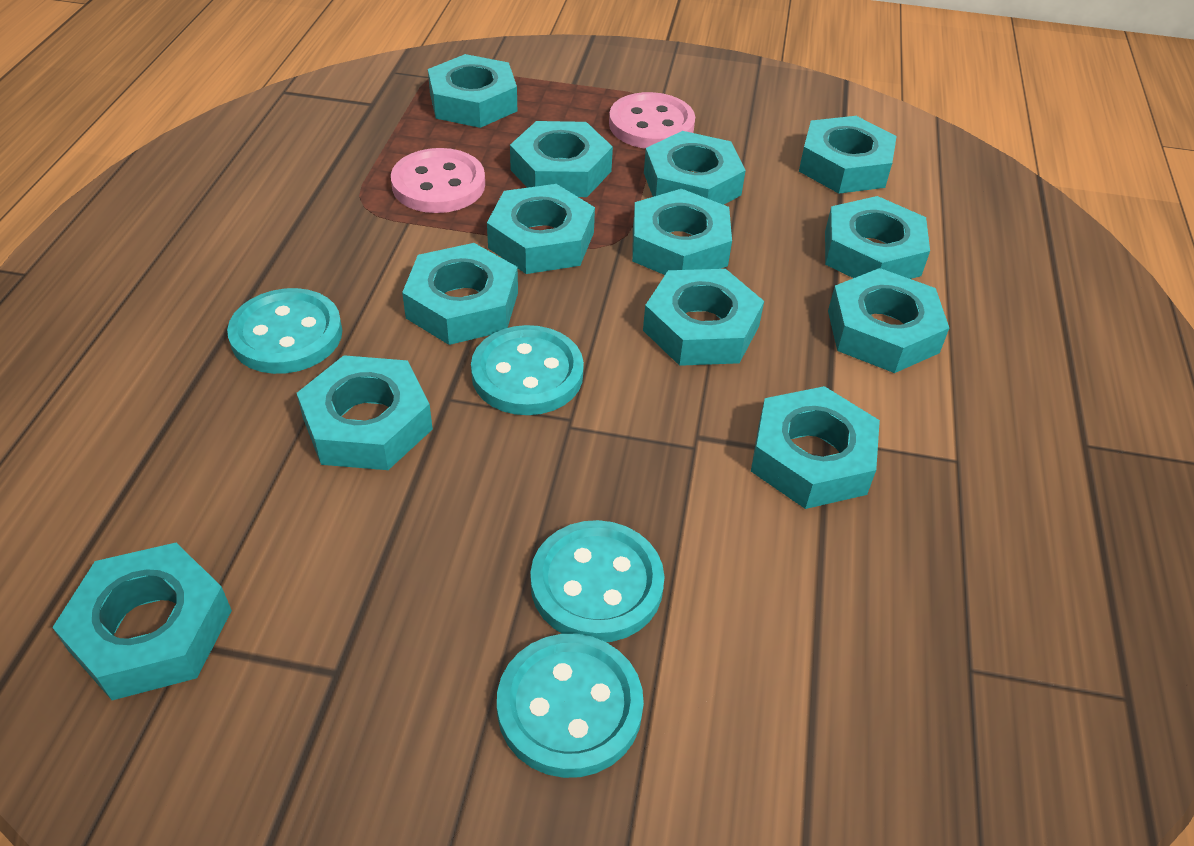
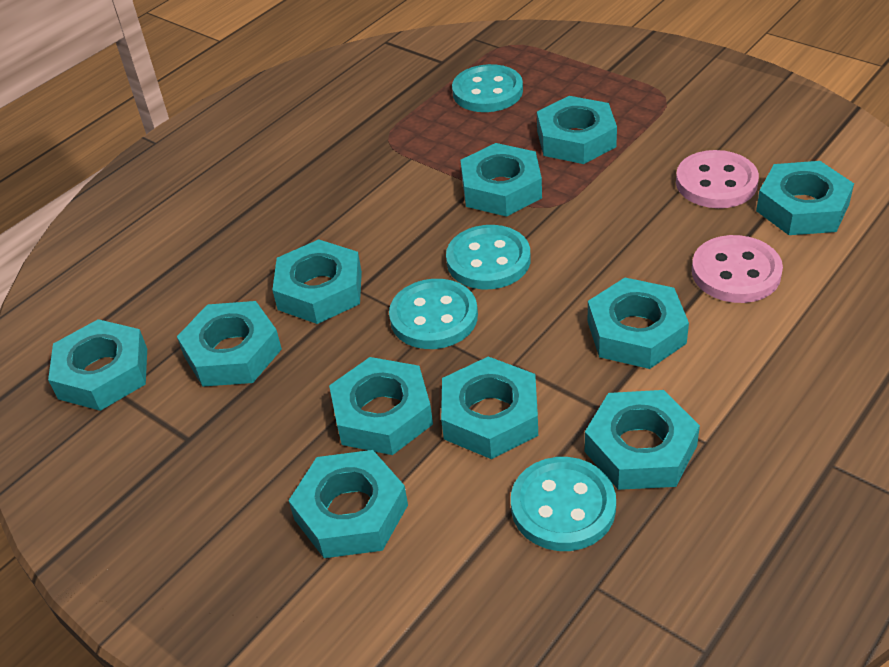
turquoise nut: [52,543,232,700] [297,355,433,470] [402,243,518,345] [428,54,517,128] [487,184,595,274] [510,121,613,197] [632,189,732,275] [643,269,764,366] [644,131,746,205] [751,386,880,509] [799,116,897,194] [825,196,930,279] [828,268,949,373] = 13 -> [48,319,147,411] [177,301,282,387] [272,239,362,324] [288,450,408,558] [329,357,433,455] [441,357,538,459] [460,143,542,217] [537,96,617,164] [585,390,700,490] [588,278,689,369] [756,161,854,235] = 11

